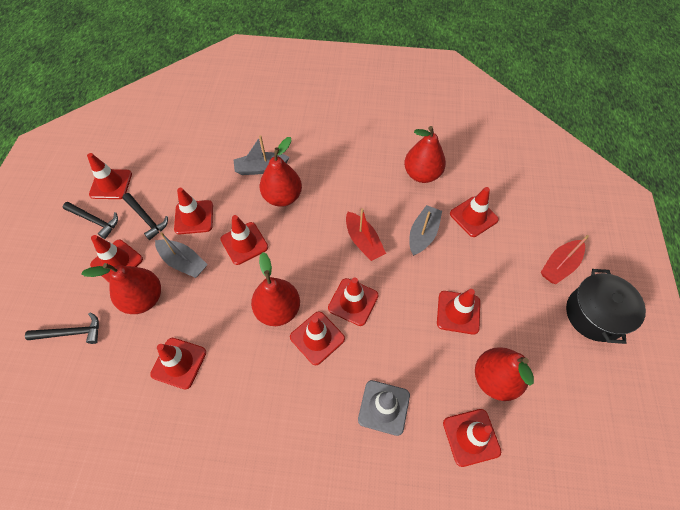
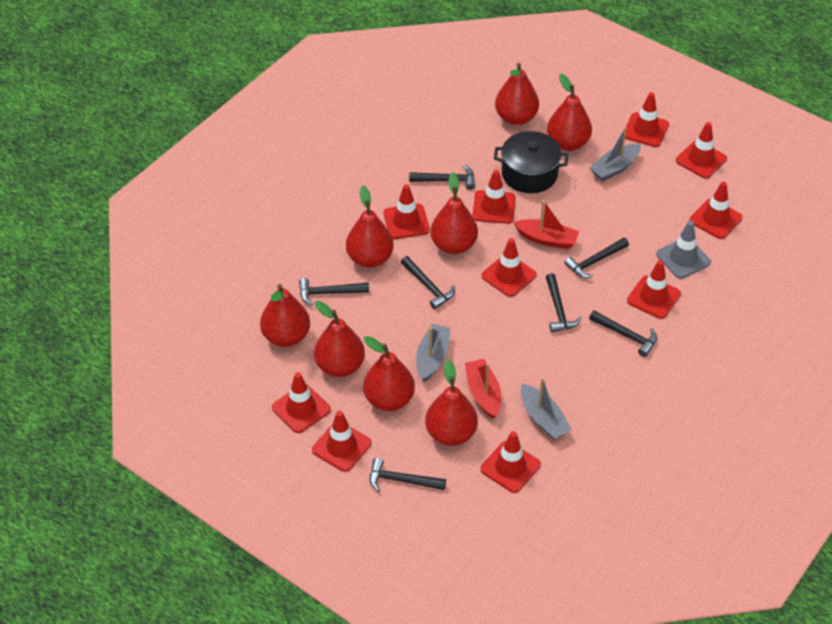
black hammer: [25,312,99,344] [63,202,118,239] [123,193,168,240] = 3 -> [299,278,369,306] [370,458,446,492] [401,256,455,309] [409,164,475,190] [546,273,582,332] [564,238,629,278] [589,310,657,357] = 7
red pear: [81,263,161,314] [251,252,300,326] [260,137,302,207] [404,126,446,183] [475,347,534,401] = 5 -> [260,284,310,347] [314,301,365,377] [346,186,394,268] [363,336,415,411] [425,359,478,446] [430,172,478,254] [495,63,539,125] [547,74,592,151] = 8

